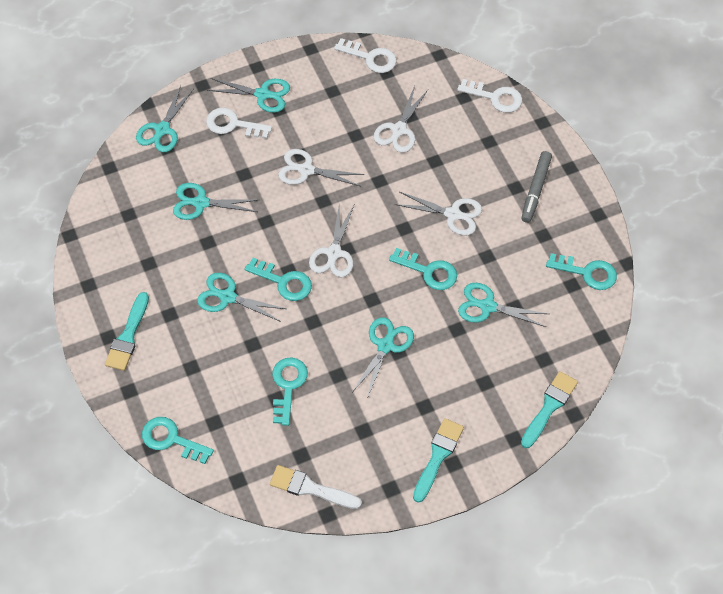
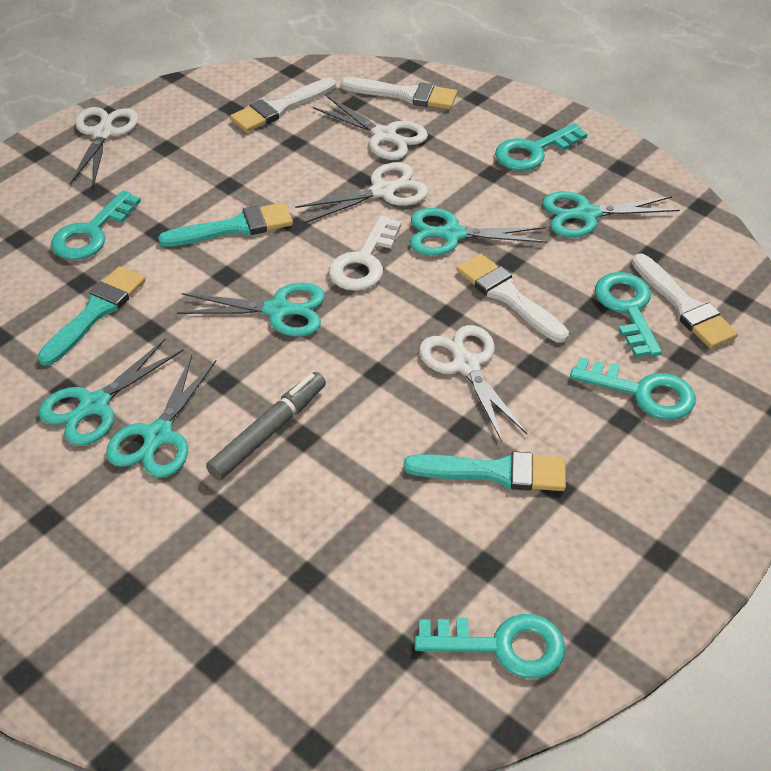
turquoise scissors: [136,85,194,152] [173,183,258,220] [197,273,286,322] [207,78,290,113] [353,317,414,398] [458,283,549,327] = 6 -> [38,339,183,446] [106,355,217,478] [177,283,325,336] [410,208,547,256] [542,191,680,238] = 5
white brush: [270,465,362,509] = 1 -> [230,78,336,132] [341,77,457,109] [457,253,569,343] [632,253,738,349] = 4
white key: [206,107,272,139] [334,38,397,73] [457,79,522,113] = 3 -> [329,216,402,291] = 1

